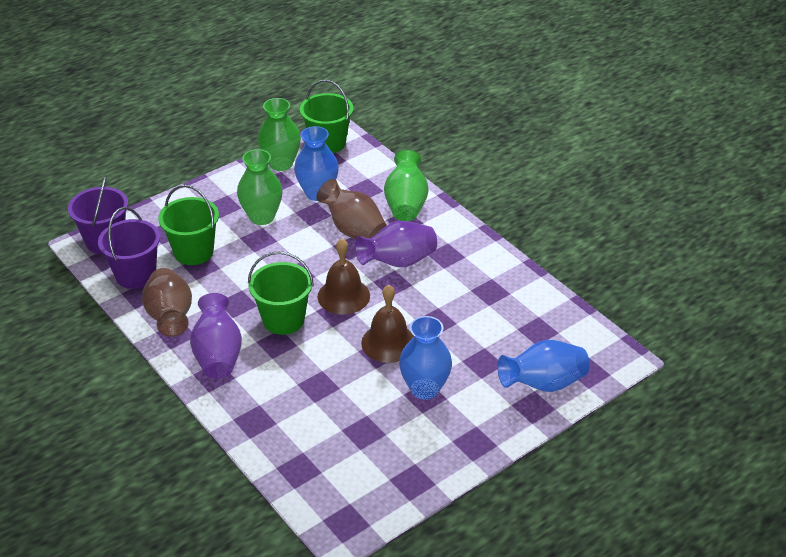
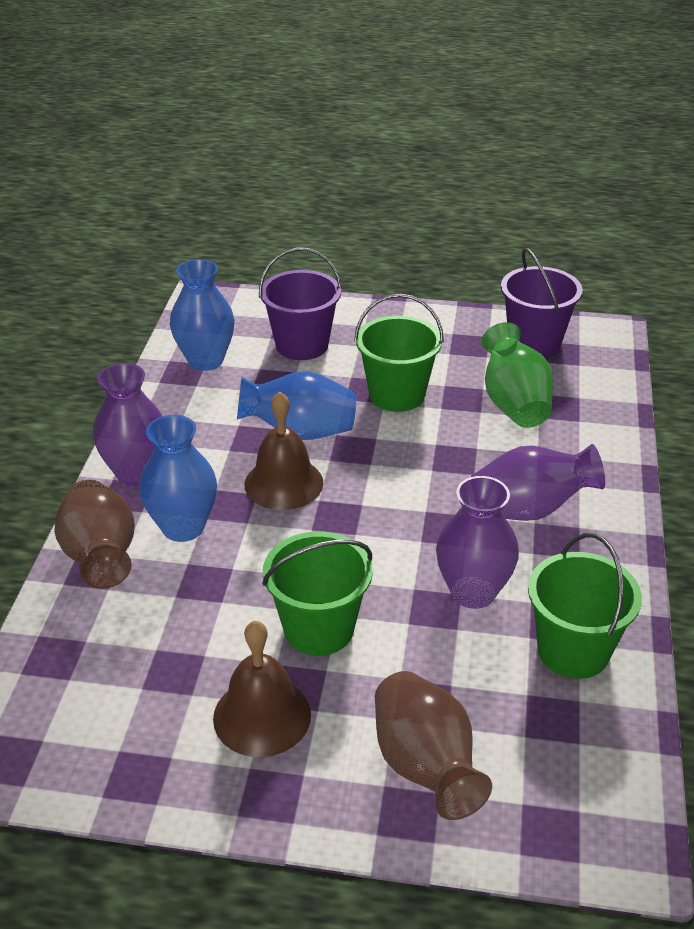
green vase: [237,149,283,225] [258,98,301,171] [384,150,429,221] = 3 -> [481,322,553,428] = 1
purple vase: [190,293,242,379] [355,221,437,267] = 2 -> [93,363,162,485] [436,476,519,609] [471,444,605,521] = 3

